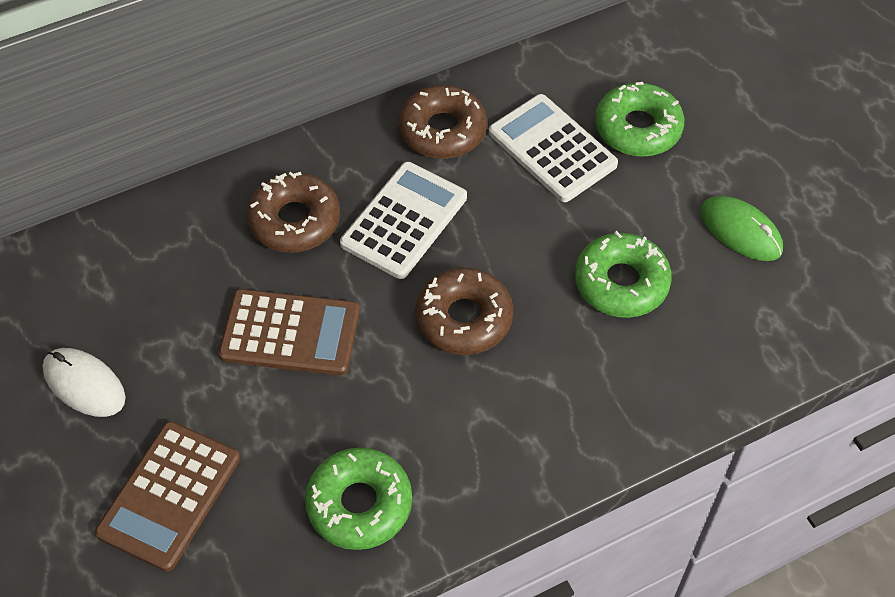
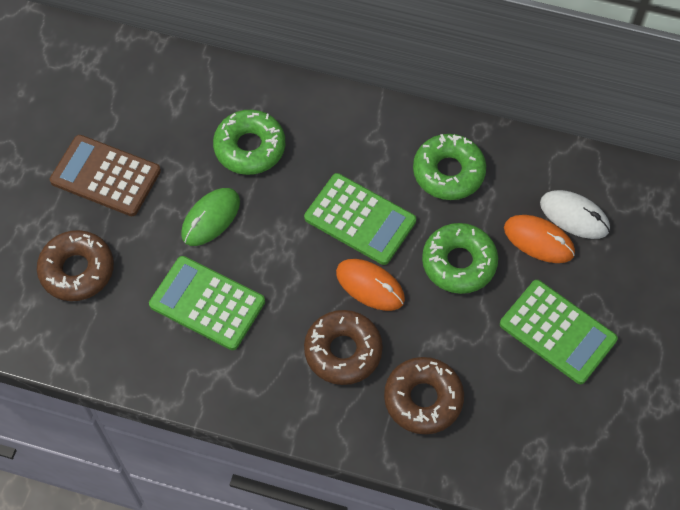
brown calculator: [95,421,240,572] [218,289,360,375] = 2 -> [50,135,161,216] = 1
green calculator: none = 0 -> [149,256,265,350] [304,173,416,265] [500,280,618,384] = 3
orange mouse: none = 0 -> [336,259,405,311] [504,215,575,263] = 2
white calculator: [340,162,467,279] [489,94,618,202] = 2 -> none = 0

